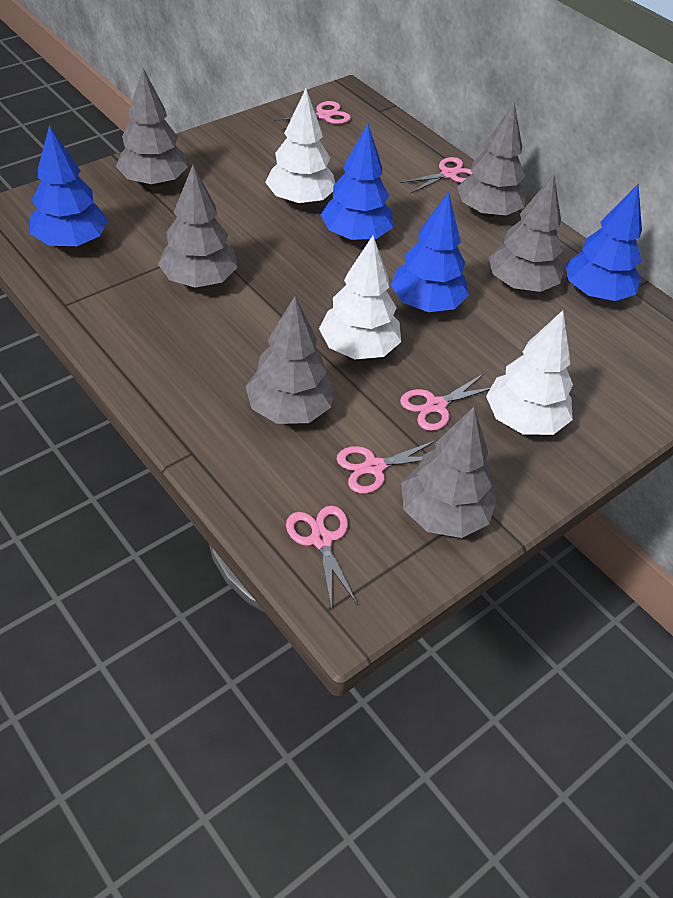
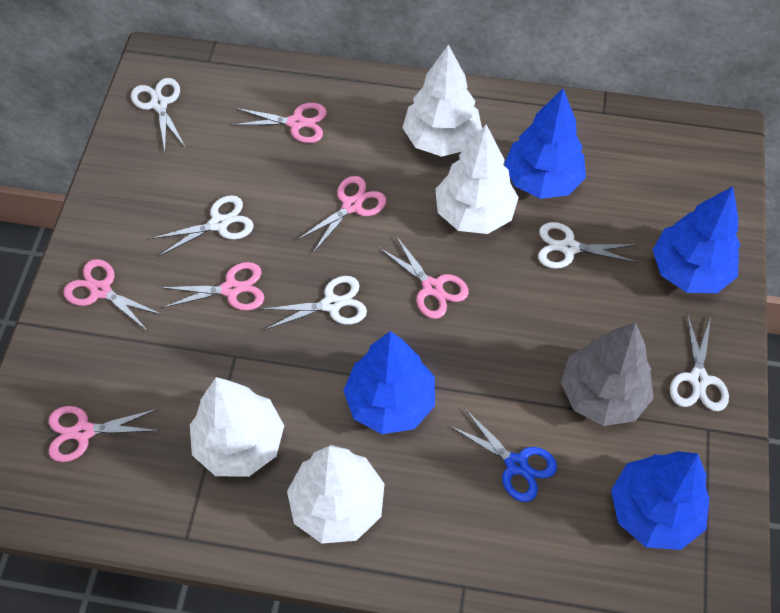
blue scissors: none = 0 -> [450,409,557,502] = 1
grey tree: [116,68,188,187] [158,165,238,288] [245,296,334,424] [401,407,497,538] [457,103,526,217] [489,174,564,292] = 6 -> [561,322,654,426] = 1
pink scissors: [274,101,351,130] [286,506,358,610] [336,440,437,494] [400,157,472,193] [400,374,491,431] = 5 -> [49,406,160,462] [63,259,163,330] [160,262,264,311] [232,103,327,143] [297,176,386,253] [379,236,469,319] = 6
white scissors: none = 0 -> [131,78,186,150] [151,195,254,257] [260,276,367,330] [538,222,639,269] [670,313,729,411] = 5
white tree: [265,89,335,205] [319,236,401,359] [486,310,573,435] = 3 -> [190,377,284,477] [287,445,385,544] [402,44,482,157] [436,125,519,234] = 4

